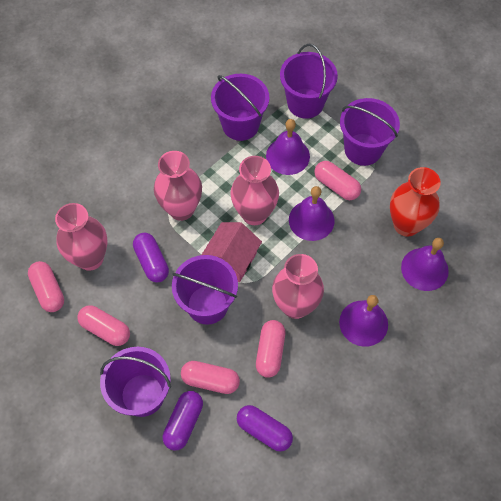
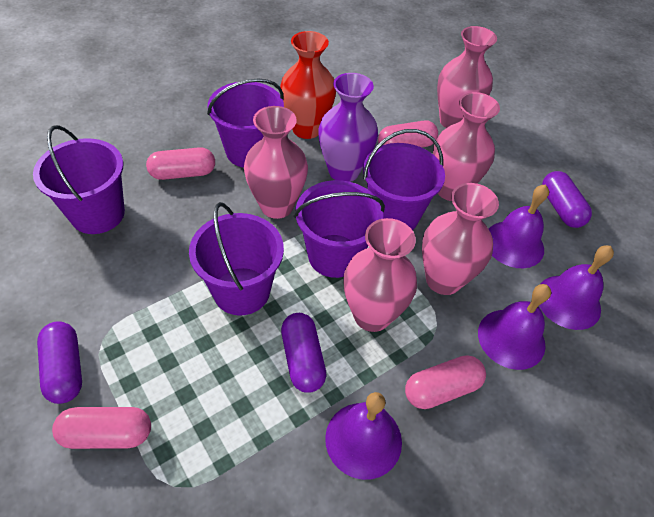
pink capsule: [28,261,64,312] [77,305,130,346] [181,361,240,394] [256,320,285,378] [314,161,361,200] = 5 -> [52,407,151,449] [146,147,215,180] [378,120,438,148] [405,355,486,409] = 4
pink house: [202,222,262,282] = 1 -> none = 0
pink vase: [55,203,108,271] [154,151,202,221] [230,156,279,225] [272,254,324,319] = 4 -> [244,106,308,219] [344,218,417,332] [422,183,499,295] [433,92,500,201] [437,26,497,128] = 5
purple vase: none = 0 -> [318,73,378,182] = 1

